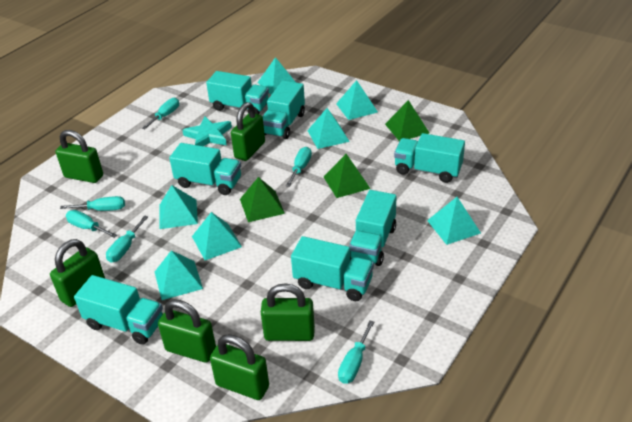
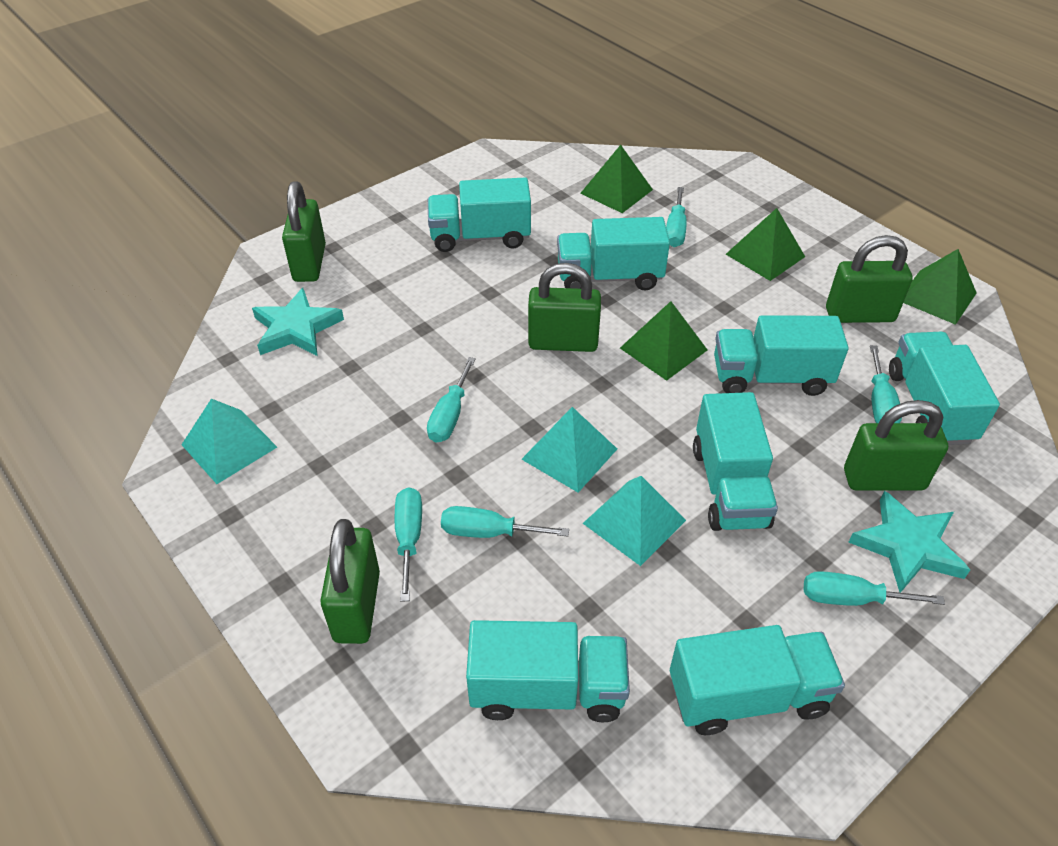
green padlock: [50,239,105,307] [56,130,103,183] [158,299,216,363] [210,334,269,400] [231,102,265,161] [261,283,315,341] = 6 -> [282,181,326,282] [320,519,380,644] [528,263,601,352] [826,235,913,323] [844,400,948,490] = 5
green pyramid: [240,177,285,222] [324,154,371,198] [385,100,429,142] = 3 -> [580,145,653,213] [620,301,707,381] [726,208,805,281] [903,249,977,325] = 4
turquoise pyramid: [155,250,203,300] [159,185,198,229] [192,212,242,260] [257,57,295,95] [307,108,350,149] [336,80,378,120] [427,197,481,245] = 7 -> [181,399,277,484] [521,407,617,492] [583,476,686,566] = 3
turquoise star: [182,116,232,146] = 1 -> [252,288,344,356] [849,491,970,593] = 2

